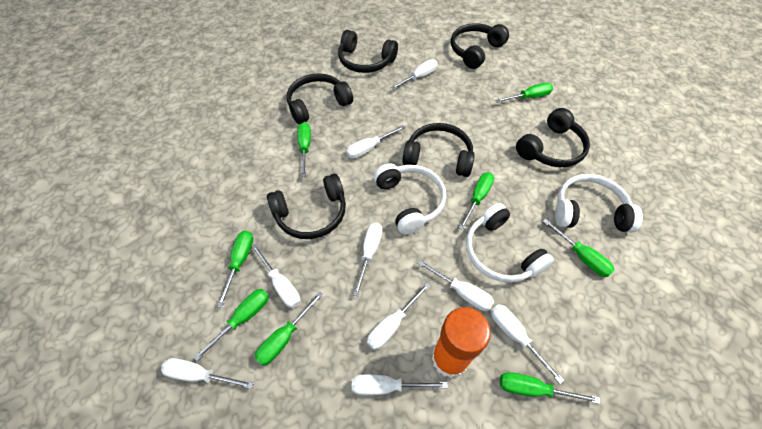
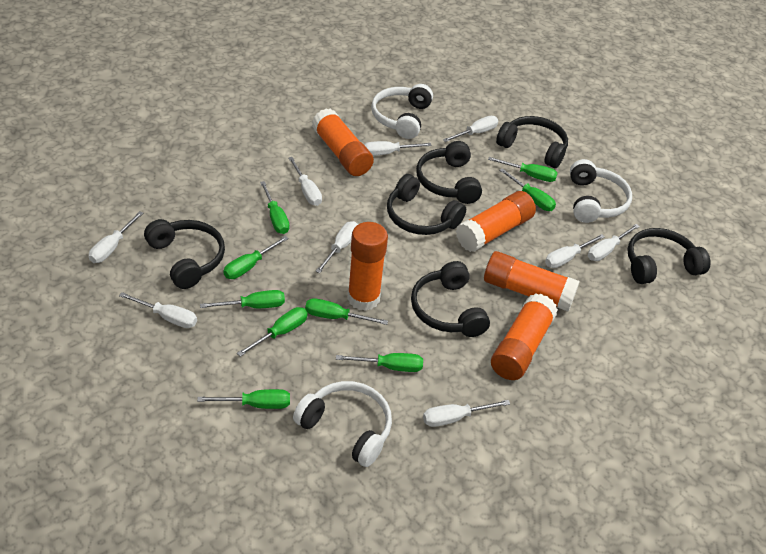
green screwdriver: [193,289,269,361] [217,231,253,307] [255,291,323,366] [297,122,311,177] [459,172,494,230] [495,83,553,103] [500,372,600,404] [542,219,614,277] = 8 -> [197,389,290,409] [200,290,285,308] [223,236,289,279] [237,307,308,357] [260,181,289,234] [305,298,388,325] [336,353,423,372] [488,157,557,182] [499,168,556,211] = 9
orange glue stick: [432,307,491,378] = 1 -> [312,108,374,176] [347,222,388,311] [456,191,536,252] [484,251,580,312] [491,293,558,380] = 5

